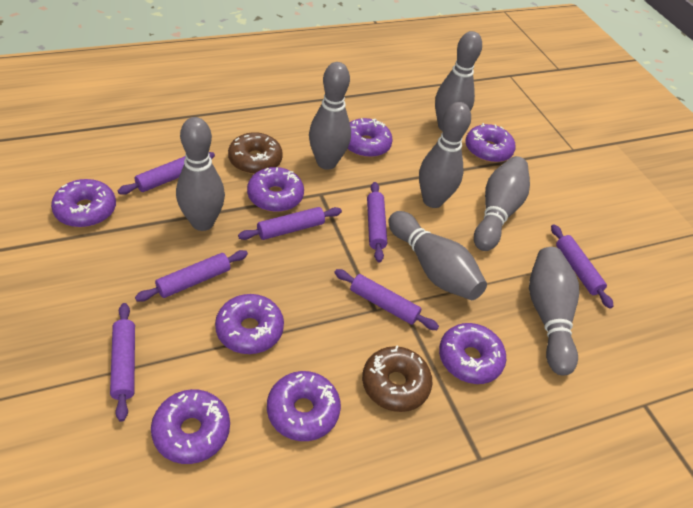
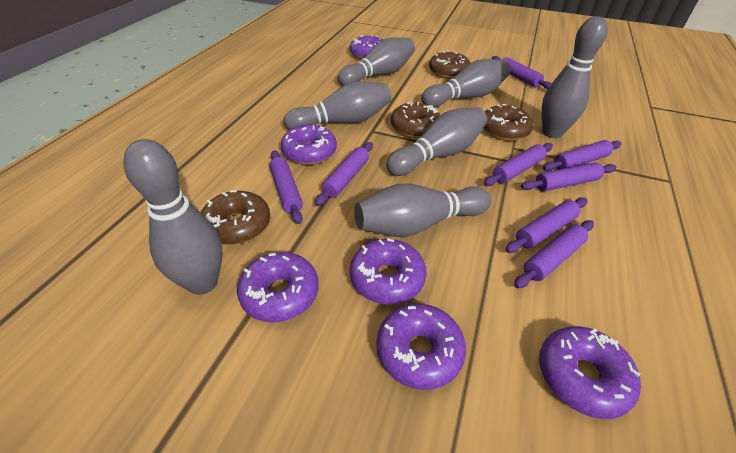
brown donut: [228,132,283,174] [362,346,432,412] = 2 -> [201,190,270,245] [391,102,440,138] [429,51,470,79] [483,104,533,141] = 4
purple donut: [51,179,116,227] [151,389,230,464] [215,294,284,354] [247,167,304,212] [267,371,341,441] [347,118,393,158] [439,323,506,384] [465,123,516,163] = 8 -> [237,252,319,323] [281,125,337,165] [350,35,383,60] [350,238,427,305] [376,304,466,390] [539,326,641,419] = 6
purple rolling pin: [110,303,135,422] [118,152,215,195] [135,250,248,302] [238,207,342,240] [334,269,439,330] [367,182,387,262] [551,224,614,309] = 7 -> [269,150,303,224] [315,142,373,206] [484,143,553,186] [492,56,552,89] [505,197,587,253] [514,220,594,288] [521,162,616,191] [543,140,622,171] = 8

